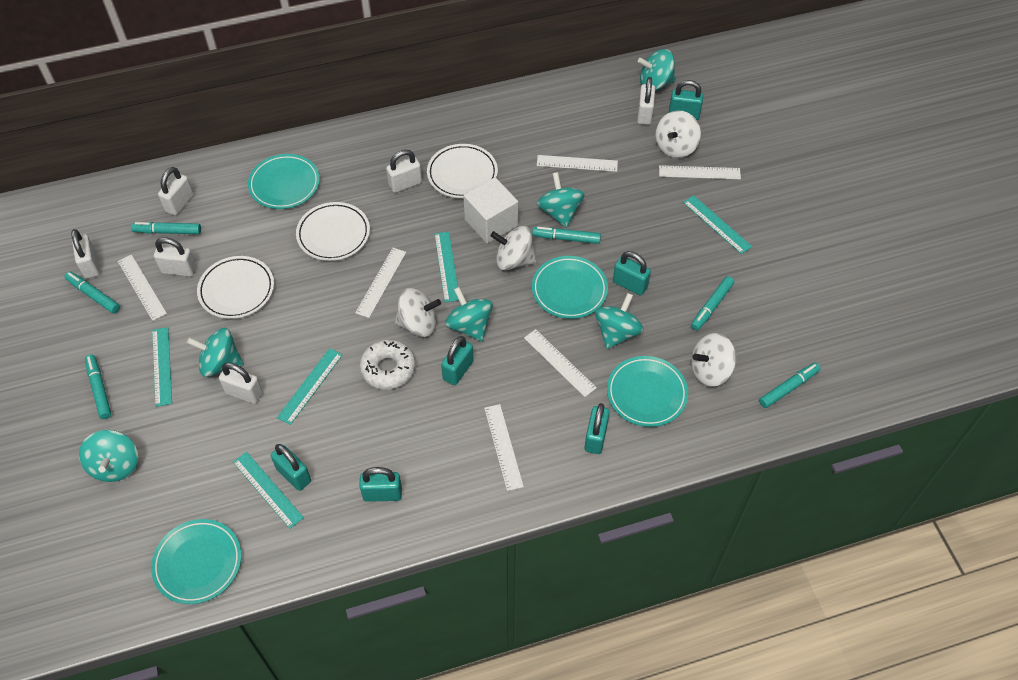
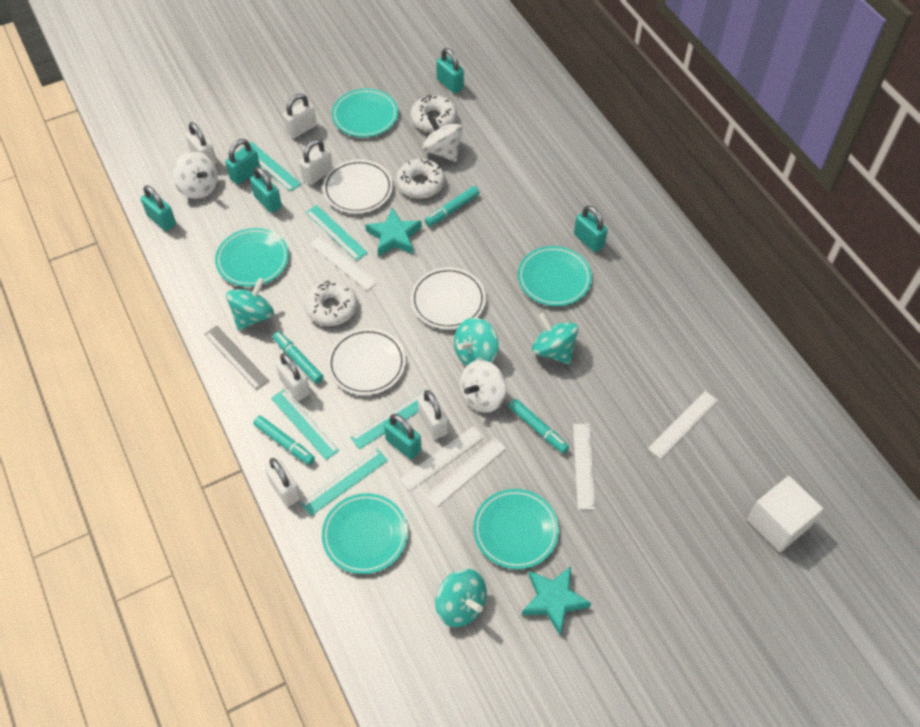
grey ruler: none = 0 -> [205,326,269,390] = 1
turquoise marker: [64,271,120,314] [85,354,111,419] [131,222,201,234] [532,227,601,244] [691,276,734,330] [759,363,821,408] = 6 -> [253,415,315,465] [273,331,324,384] [425,186,479,226] [509,399,569,453] = 4
turquoise plate: [151,519,242,604] [248,154,320,209] [532,256,608,319] [607,356,688,427] = 4 -> [215,228,289,287] [322,493,408,574] [332,88,398,137] [473,489,559,569] [518,246,592,306] = 5
turquoise spinning top: [79,430,138,482] [187,328,244,377] [445,287,493,341] [537,172,585,228] [595,293,644,349] [638,49,676,91] = 6 -> [226,278,274,331] [435,569,487,627] [454,317,499,366] [532,313,578,365] = 4
turquoise star: none = 0 -> [365,208,422,256] [522,566,591,635] = 2
white donut: [360,340,415,389] = 1 -> [305,280,358,326] [396,159,445,199] [411,95,457,133] = 3
white ruler: [118,255,167,321] [355,248,406,318] [484,404,524,491] [524,329,597,397] [537,155,618,172] [659,165,741,179] = 6 -> [310,236,378,291] [400,426,484,491] [426,438,506,507] [573,424,595,509] [648,391,718,459] = 5
white spinning top: [395,288,441,337] [491,226,537,270] [655,110,701,158] [691,333,736,387] = 4 -> [173,151,218,199] [422,115,463,162] [460,360,506,413] = 3

